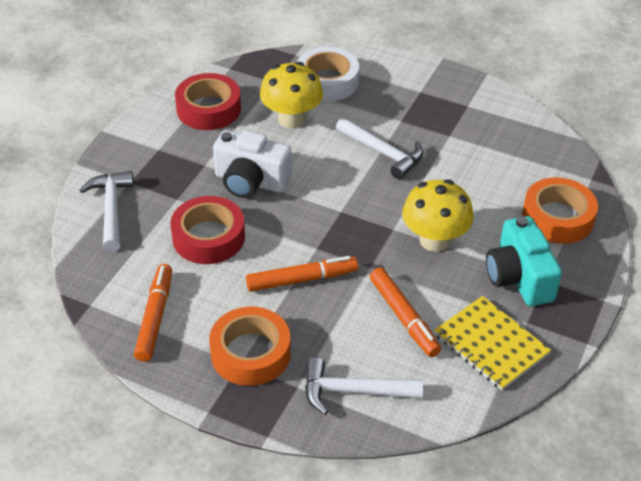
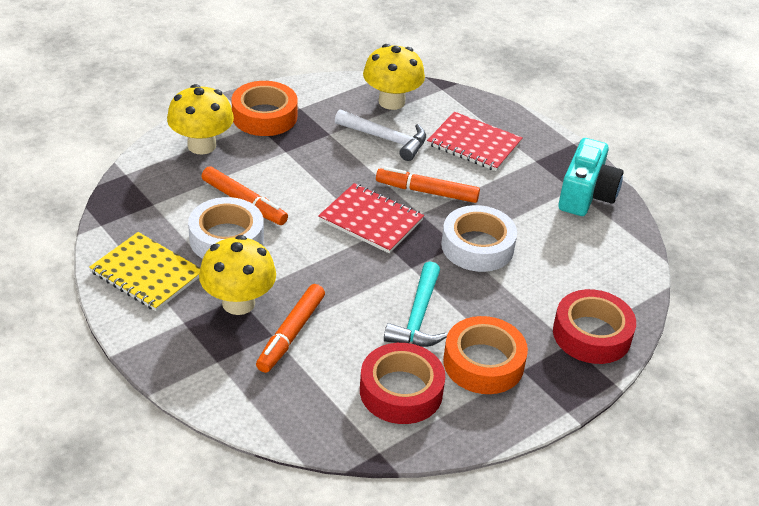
red notebook: none = 0 -> [318,183,424,254] [427,112,523,171] = 2
turquoise hammer: none = 0 -> [384,261,447,347] = 1
white camera: [213,130,292,198] = 1 -> none = 0
white hammer: [80,171,134,252] [305,357,423,415] [336,117,423,179] = 3 -> [335,109,426,161] = 1
white tape: [297,47,359,101] = 1 -> [188,197,264,259] [441,205,517,272] = 2
yellow mushroom: [260,62,323,128] [402,179,474,252] = 2 -> [167,84,234,155] [199,235,276,315] [363,44,425,110] = 3

